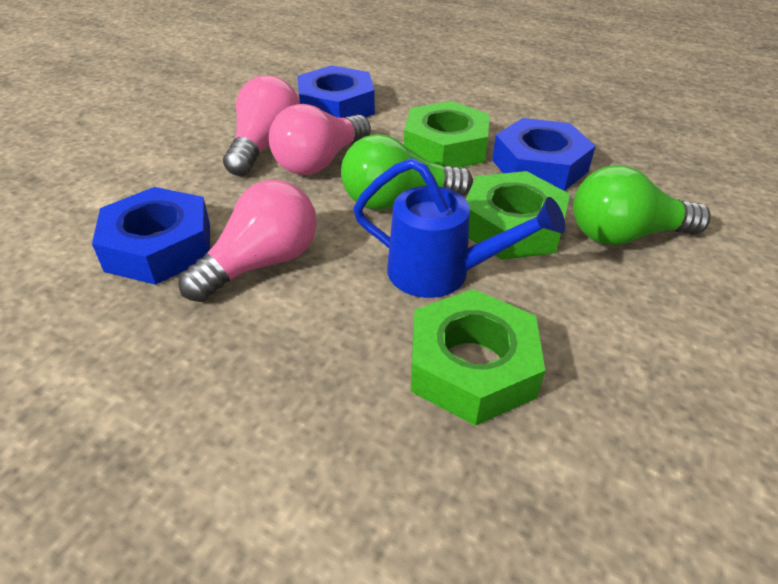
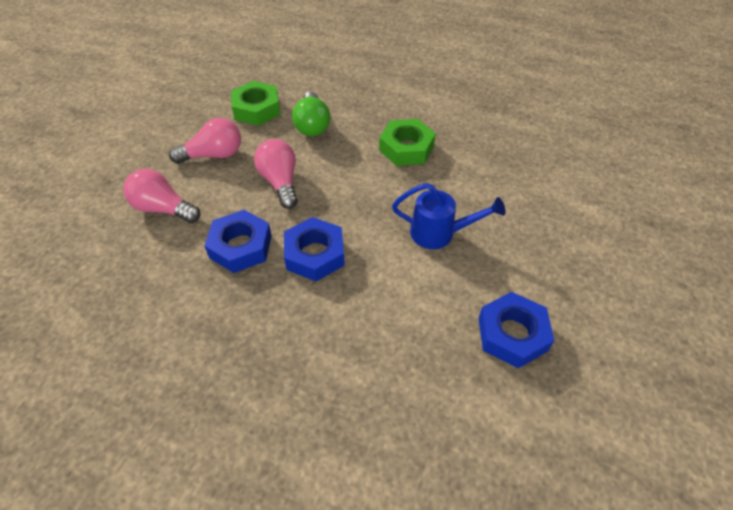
green light bulb: [341,134,473,210] [573,165,711,245] = 2 -> [292,91,330,136] = 1
green nut: [404,101,489,168] [411,289,545,426] [466,171,570,260] = 3 -> [231,81,280,126] [379,119,436,166] = 2

